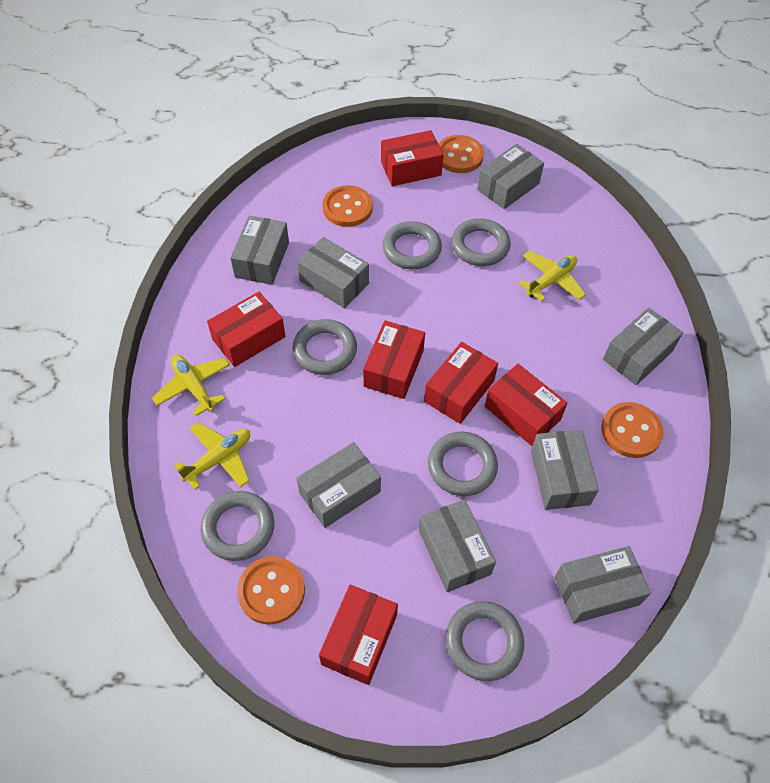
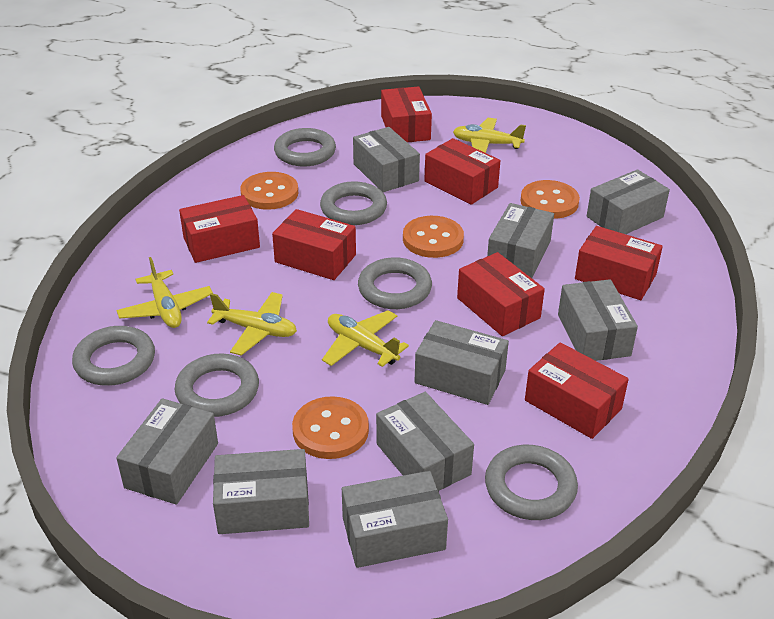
grey box: [230,215,289,285] [297,237,369,308] [297,442,381,528] [419,499,496,592] [477,144,544,209] [531,430,599,510] [555,546,651,624] [603,308,683,385] = 8 -> [116,398,218,505] [213,449,309,534] [342,471,448,568] [353,127,420,192] [376,392,474,491] [414,320,509,405] [487,203,554,278] [558,279,638,361] [587,169,670,234] = 9
red box: [207,292,286,367] [319,585,398,685] [363,321,425,399] [381,130,443,186] [424,342,498,424] [485,364,567,446] = 6 -> [179,195,260,263] [272,209,356,280] [381,86,432,142] [424,138,500,205] [457,252,545,336] [525,342,629,439] [575,226,663,300] = 7
yellow plane: [152,355,230,416] [175,422,250,490] [519,251,586,302] = 3 -> [116,257,213,328] [207,292,297,356] [322,310,409,367] [453,118,526,153] = 4

